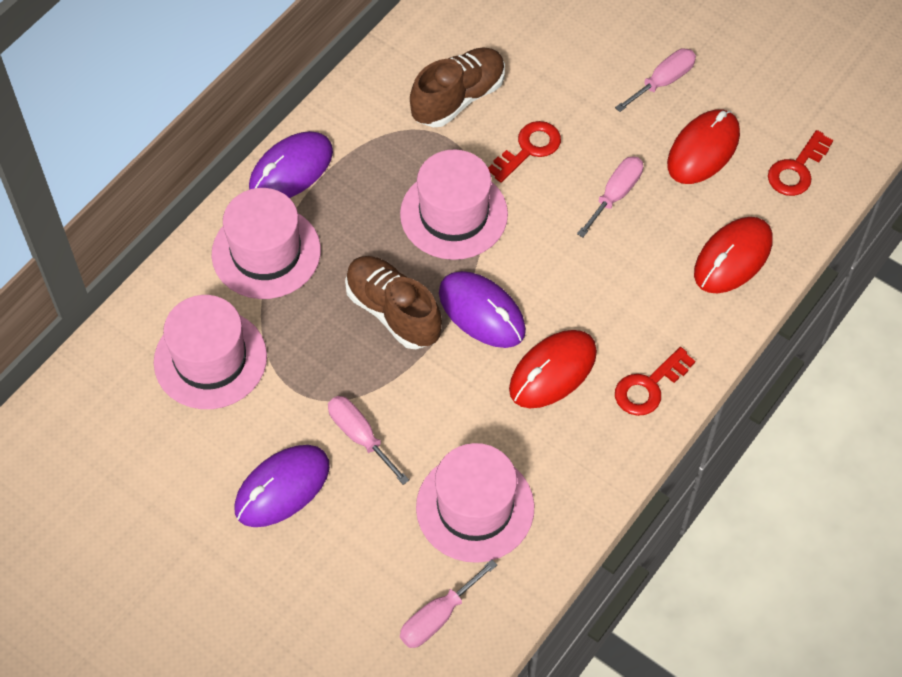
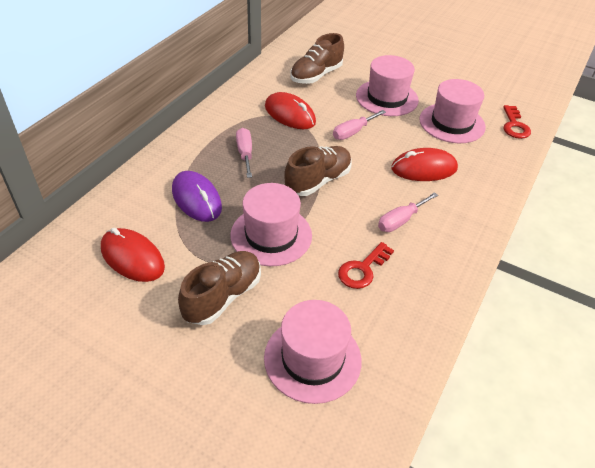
brown shoe: [345,256,442,349] [410,47,505,127] = 2 -> [178,251,261,325] [284,146,352,196] [290,33,344,84] = 3
pink screwdriver: [328,396,409,485] [400,559,497,648] [577,156,643,237] [615,48,696,112] = 4 -> [236,128,252,178] [333,110,386,140] [378,192,438,232] = 3
purple mouse: [234,445,330,527] [249,131,333,198] [439,271,526,348] = 3 -> [172,171,222,222] = 1
red key: [488,121,561,183] [615,347,695,416] [768,130,833,196] = 3 -> [338,242,394,289] [503,105,531,139] = 2

